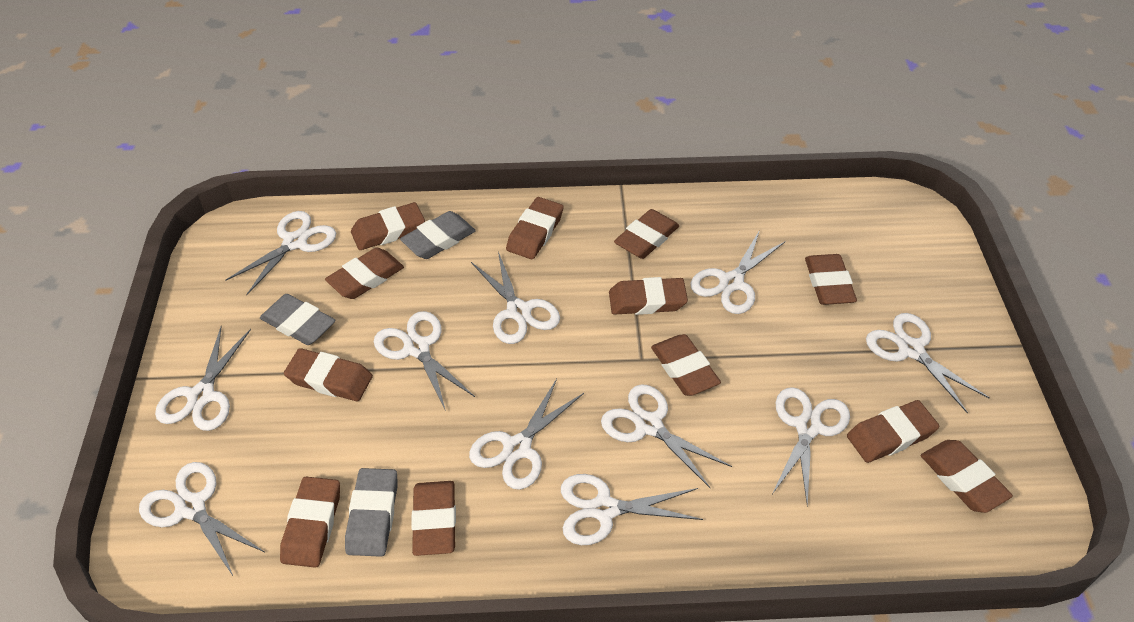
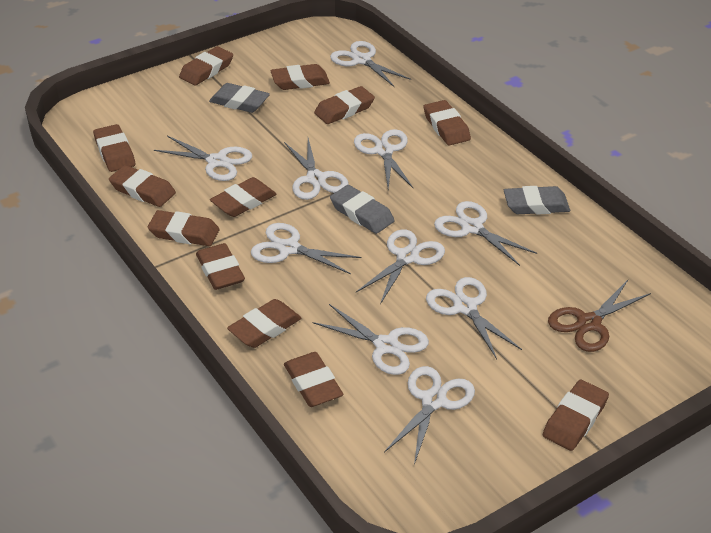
brown scissors: none = 0 -> [548,280,651,352] = 1
white scissors: [139,462,265,576] [155,326,251,431] [225,211,336,295] [374,311,475,411] [469,379,584,490] [471,252,560,344] [561,474,703,545] [601,384,732,488] [690,230,786,314] [772,387,850,506] [866,313,990,414] = 11 -> [154,136,252,181] [251,223,362,274] [284,138,349,200] [313,304,429,375] [330,41,411,88] [354,129,413,189] [356,229,445,304] [384,366,475,465] [426,277,522,359] [434,201,537,266] = 10

